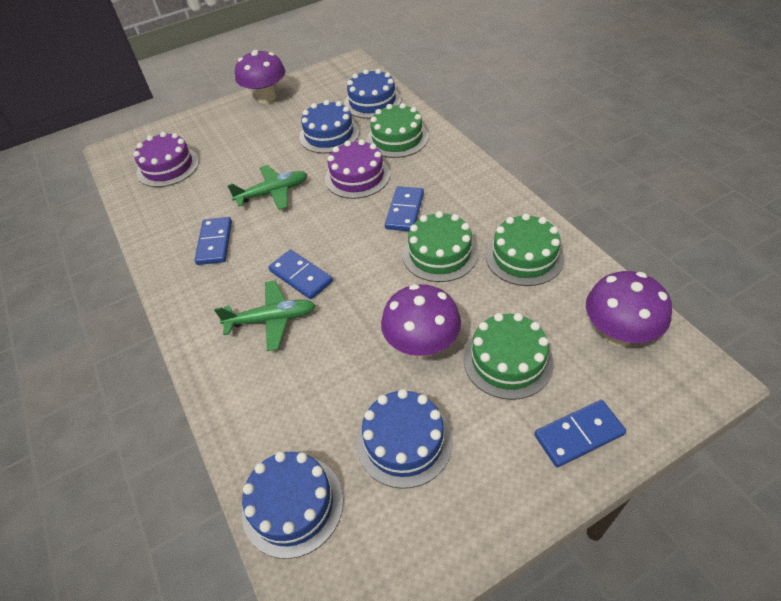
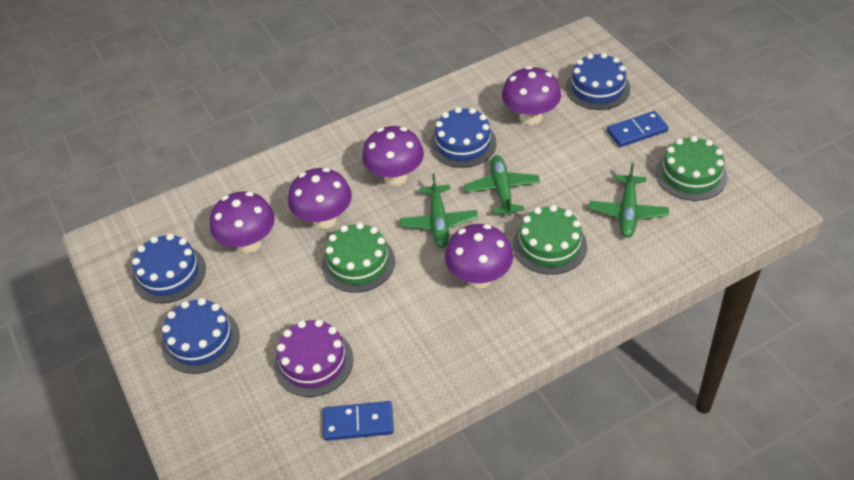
blue domino: [195,217,232,265] [268,250,333,300] [385,186,424,231] [534,400,626,468] = 4 -> [323,401,394,441] [607,111,669,147] = 2
green cake: [367,103,428,158] [402,211,478,282] [463,313,554,400] [486,213,564,286] = 4 -> [322,222,395,293] [513,205,587,275] [656,136,728,201] = 3
green plane: [214,280,316,351] [227,165,308,210] = 2 -> [400,173,478,248] [464,155,540,216] [589,163,669,238] = 3
purple cake: [133,132,199,187] [325,139,390,199] = 2 -> [274,319,354,397] = 1
purple mushroom: [235,50,286,104] [381,284,461,358] [586,271,672,347] = 3 -> [210,191,275,253] [288,168,352,229] [362,126,424,186] [445,224,513,288] [502,66,561,125] = 5

